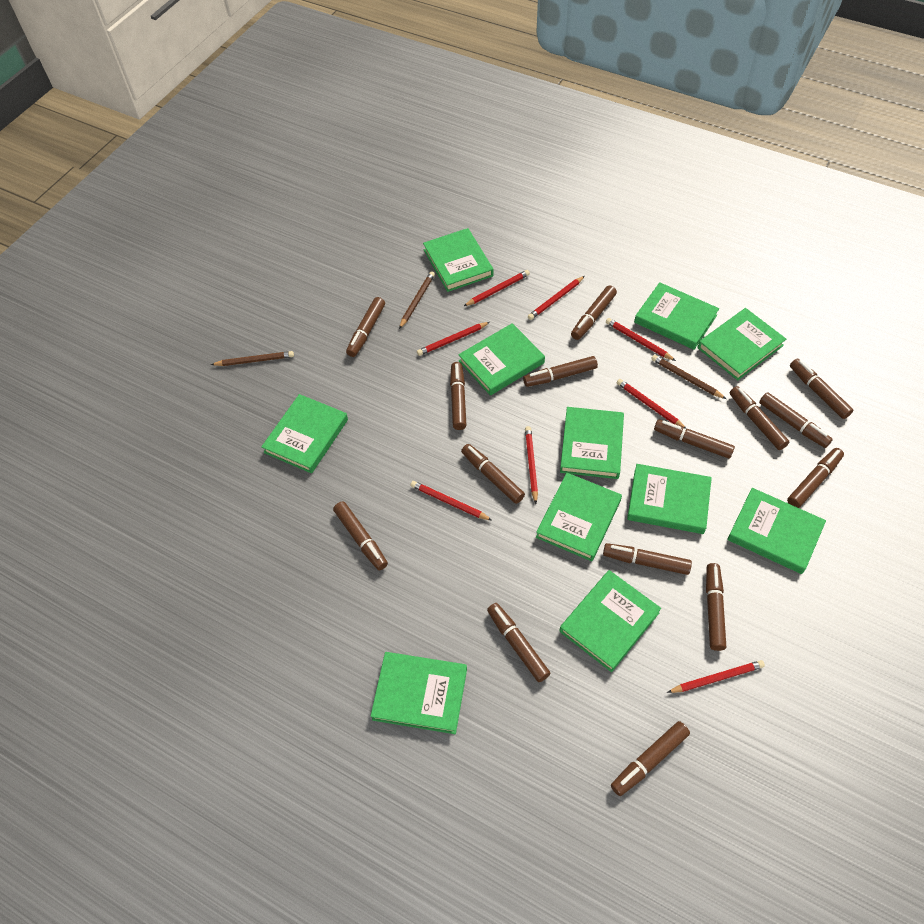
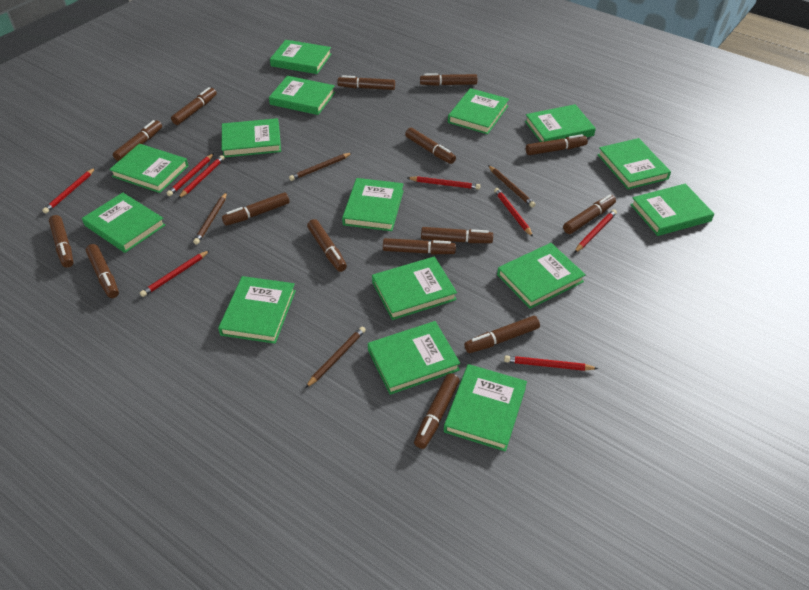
brown pencil: [211,351,294,366] [399,271,435,329] [651,355,726,399] = 3 -> [193,192,227,244] [289,153,352,181] [305,326,366,388] [488,165,536,208] = 4
green book: [261,394,348,473] [370,652,467,734] [423,228,494,292] [458,323,545,396] [536,473,622,561] [559,570,661,672] [560,407,624,479] [627,464,712,534] [634,282,719,350] [698,308,786,380] [727,488,826,574] = 11 -> [82,193,165,253] [109,144,188,193] [218,276,296,344] [222,118,281,157] [269,76,335,115] [270,40,331,74] [342,178,404,231] [368,321,460,395] [372,256,457,320] [444,364,527,451] [448,88,509,134] [497,243,586,309] [525,104,596,142] [598,138,671,189] [630,184,714,236] = 15

